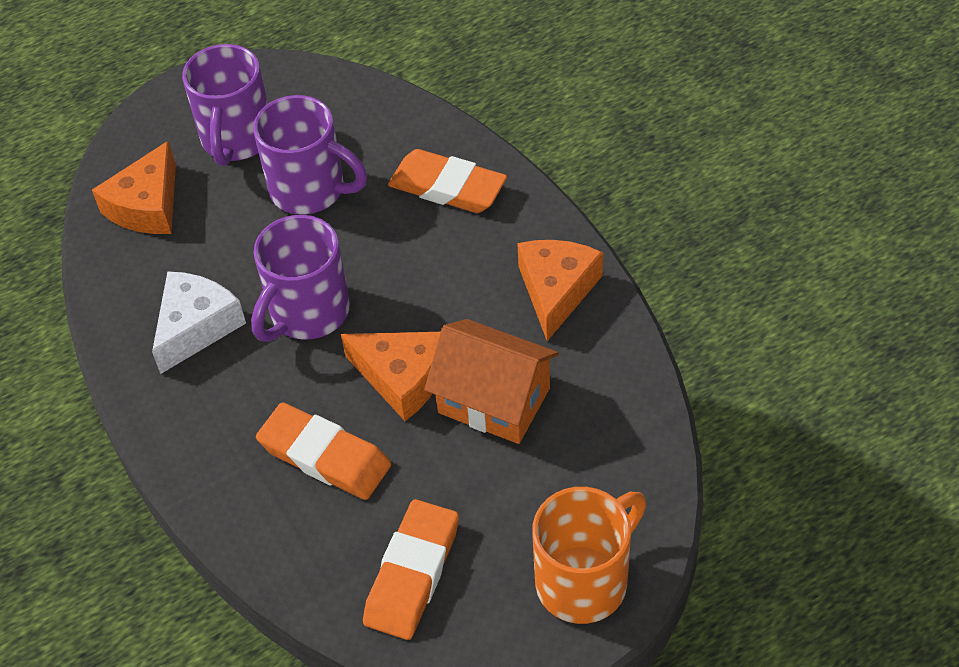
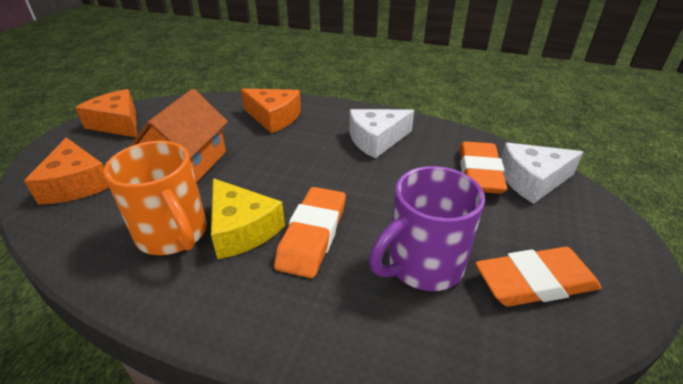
purple mug: [182,44,268,166] [251,215,350,342] [253,95,367,215] = 3 -> [369,166,485,291] = 1
white cheese: [152,271,246,374] = 1 -> [350,109,414,159] [501,143,583,204] = 2
yellow cheese: none = 0 -> [211,178,285,259] = 1

